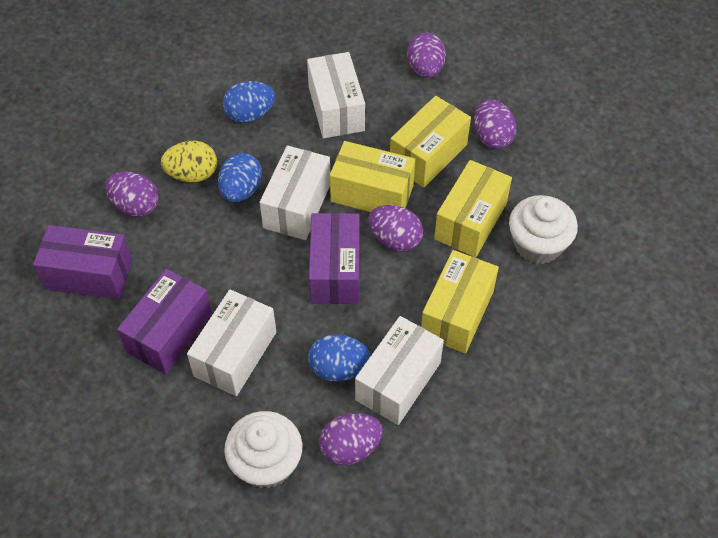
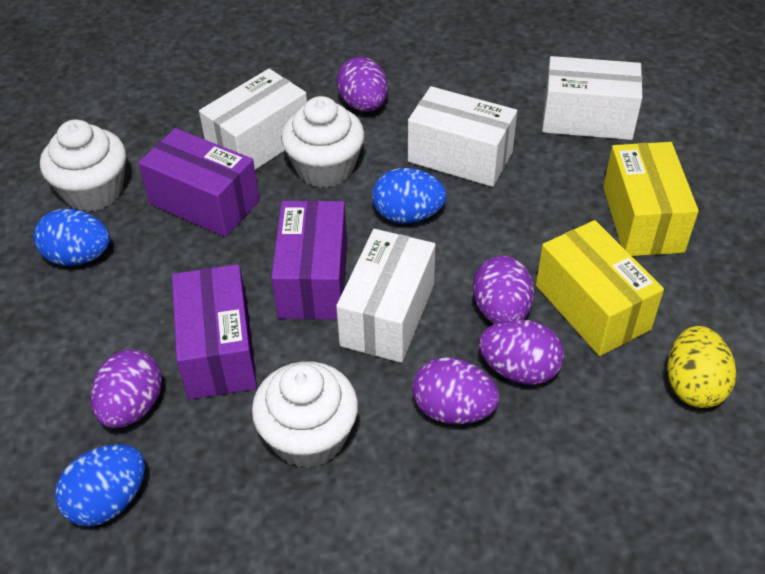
white cupcake: [224,411,302,489] [509,195,578,264] = 2 -> [40,119,126,212] [252,361,358,468] [281,96,364,188] = 3
yellow box: [330,141,415,212] [390,96,471,188] [421,250,499,354] [434,160,512,257] = 4 -> [536,220,664,356] [603,142,699,256] = 2

